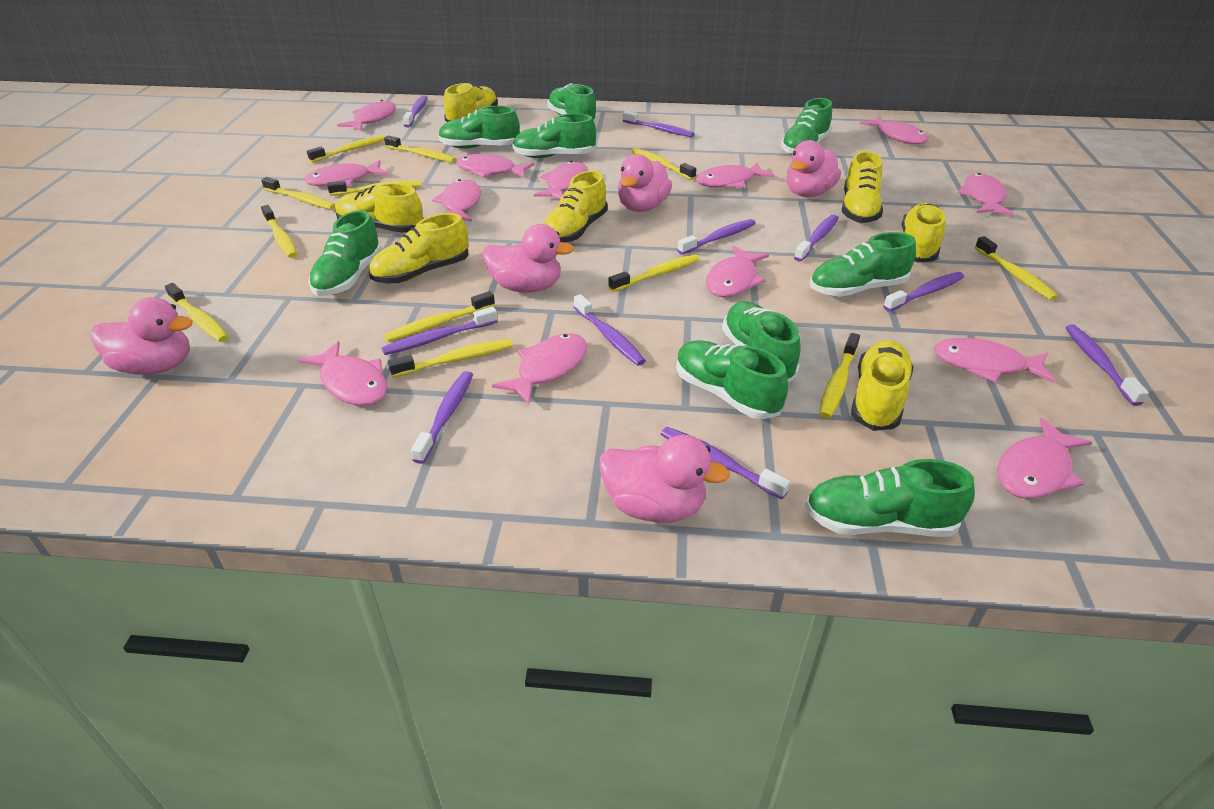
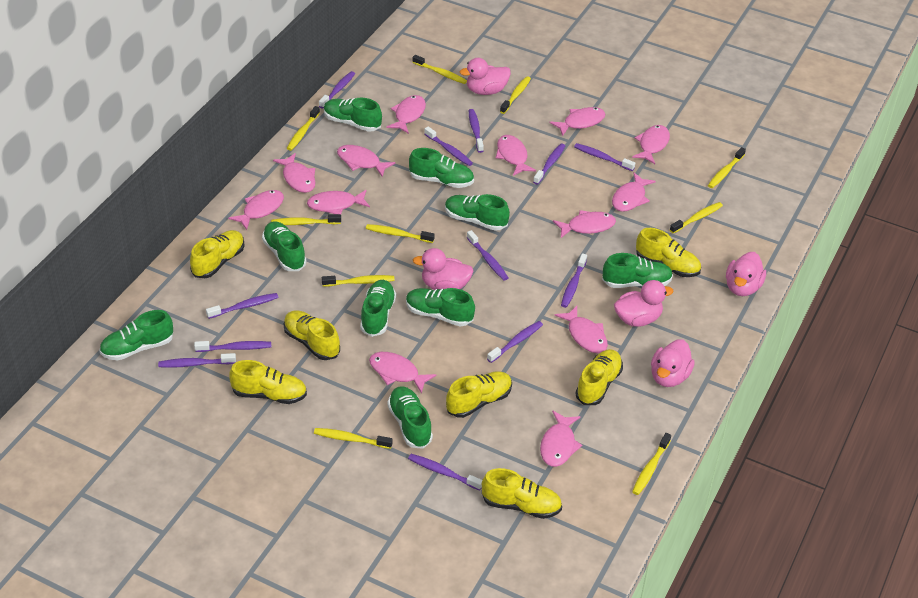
purple toothbrush: [381,307,498,355] [403,96,428,128] [411,371,473,464] [573,294,646,366] [623,111,694,137] [661,427,790,499] [677,219,756,255] [794,215,839,262] [883,272,964,312] [1065,324,1149,406] = 10 -> [158,353,236,368] [194,341,271,352] [206,293,278,319] [319,71,355,109] [408,454,482,491] [424,127,473,166] [467,230,508,281] [469,109,484,153] [487,321,543,363] [533,144,565,185] [561,253,587,308] [574,143,635,171] = 12
yellow toothbrush: [165,283,229,342] [261,177,335,209] [261,205,297,258] [307,135,386,163] [327,181,422,196] [384,135,456,163] [384,291,495,342] [388,339,512,377] [608,254,700,292] [632,148,696,180] [819,333,860,418] [975,236,1058,301] = 12 -> [271,214,341,225] [287,106,320,151] [314,428,393,449] [322,275,395,287] [366,224,435,243] [413,55,467,84] [500,76,531,114] [632,433,671,495] [670,202,723,233] [708,147,746,188] = 10

